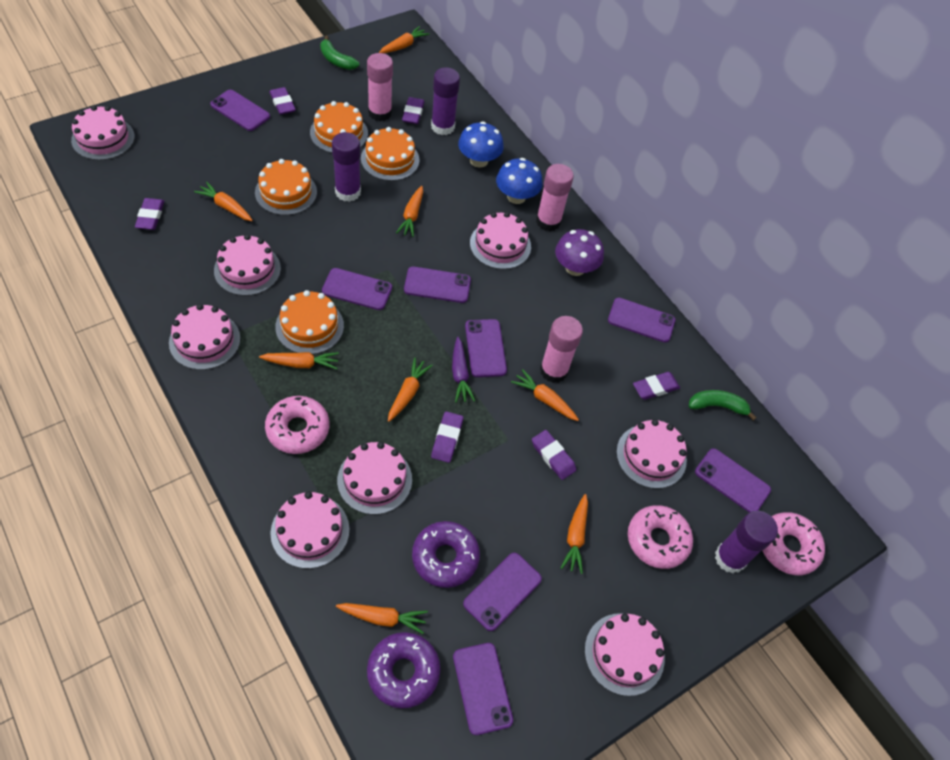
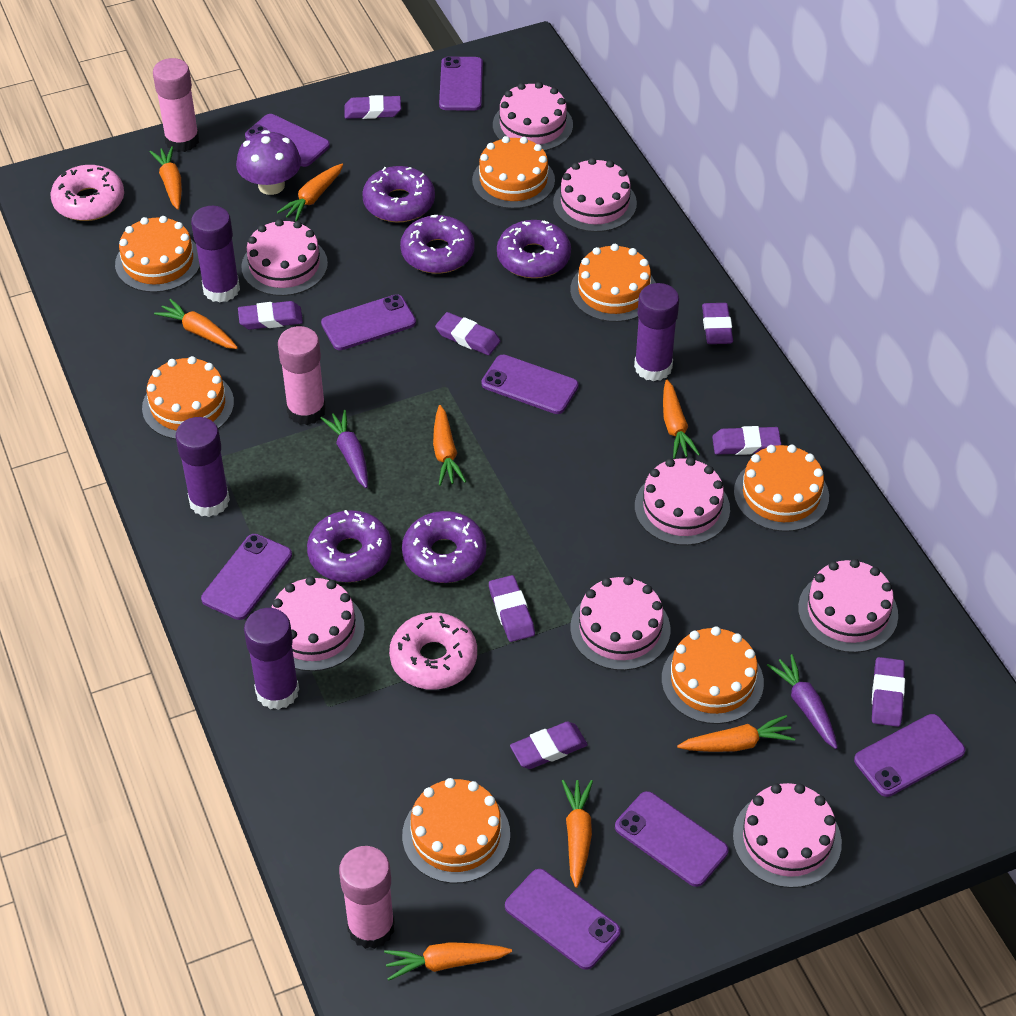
blue mushroom: [458,121,504,168] [496,158,543,204] = 2 -> none = 0
green banana: [320,36,359,70] [689,390,757,421] = 2 -> none = 0
orange cake: [255,159,317,215] [275,290,344,355] [310,101,368,153] [361,127,419,181] = 4 -> [115,216,200,293] [142,356,234,439] [402,778,510,883] [472,136,555,209] [570,244,656,322] [662,626,764,724] [734,445,829,532] = 7
pink donut: [265,396,329,454] [628,505,693,569] [762,512,825,575] = 3 -> [50,165,124,221] [389,613,477,690] = 2
purple carrot: [452,337,475,403] = 1 -> [320,410,368,488] [767,654,838,749] = 2
purple donut: [367,632,441,709] [412,521,480,588] = 2 -> [307,510,392,582] [362,166,435,223] [400,215,475,274] [402,511,486,583] [497,220,571,278] = 5
purple eraser: [135,198,164,230] [269,87,296,115] [402,97,424,124] [431,411,463,463] [532,430,576,480] [633,372,680,400] = 6 -> [238,301,303,330] [345,95,401,119] [435,312,500,355] [489,575,535,642] [510,722,587,769] [702,303,733,344] [712,426,781,455] [872,657,905,727] = 8
purple glue stick: [332,132,361,202] [431,67,460,135] [715,511,778,574] = 3 -> [176,417,230,517] [191,206,240,303] [244,608,299,710] [634,283,679,381] = 4

